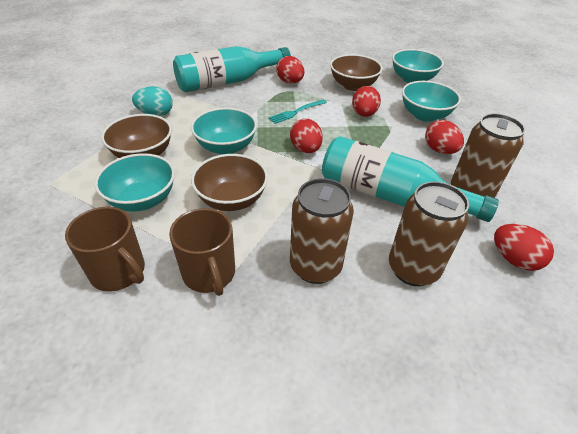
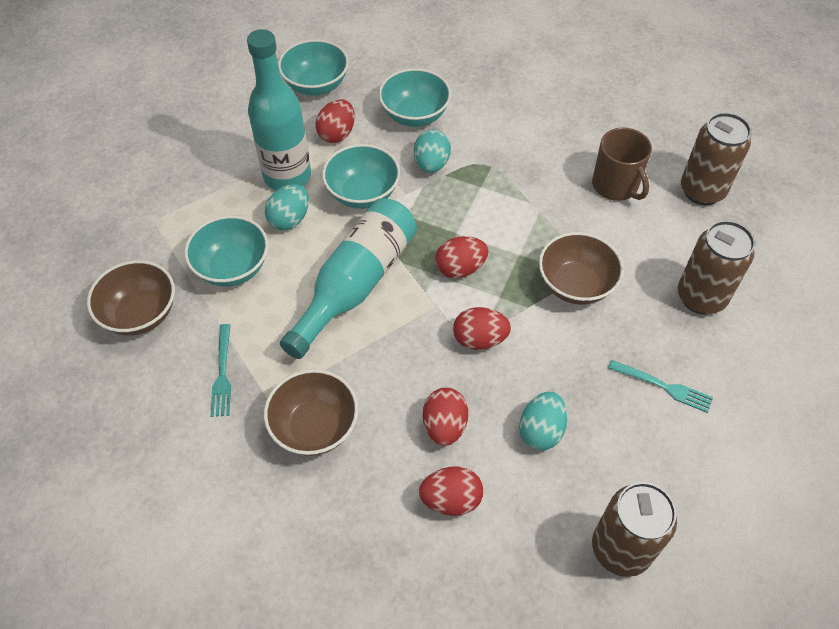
brown mug: [65,207,145,292] [169,208,235,296] = 2 -> [592,127,652,201] = 1
turquoise egg: [132,86,173,116] = 1 -> [265,184,309,230] [414,129,451,173] [519,392,568,450] = 3
turquoise fork: [268,99,327,124] = 1 -> [210,324,231,417] [608,360,713,413] = 2

